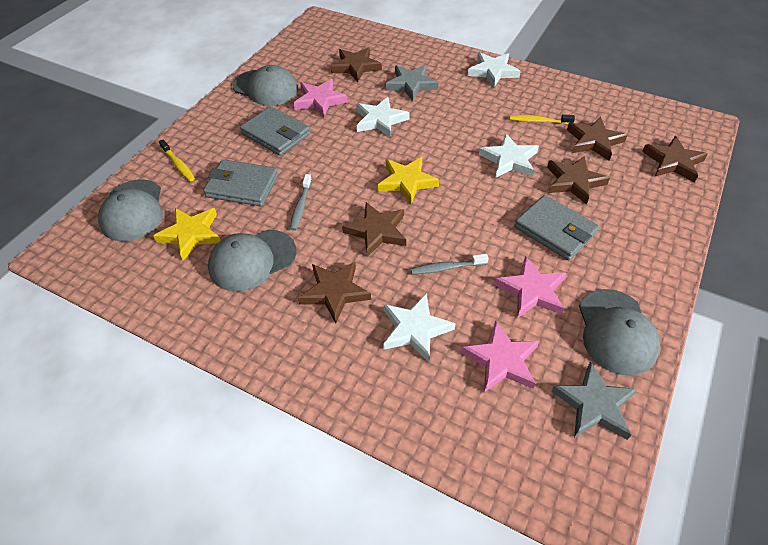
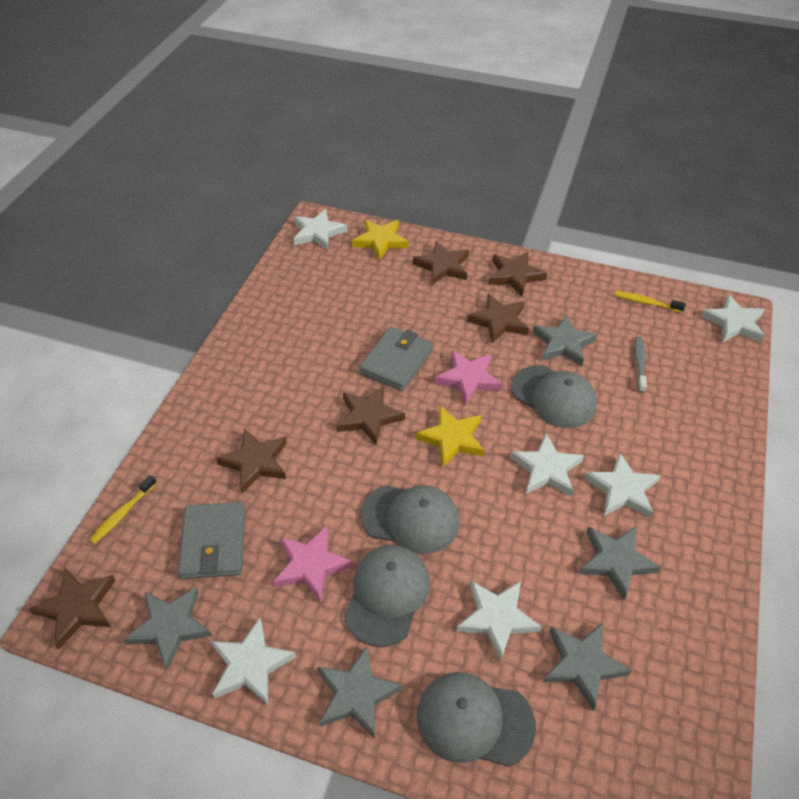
grey star: [386,65,438,101] [551,361,637,440] = 2 -> [123,587,212,670] [317,646,403,739] [533,315,598,366] [543,623,631,711] [579,527,661,600] = 5
grey toothbrush: [290,174,312,231] [411,254,489,274] = 2 -> [635,336,647,393] = 1
grey wallet: [203,159,279,207] [240,106,310,156] [514,195,599,260] = 3 -> [178,502,245,579] [359,327,433,391] = 2
pink star: [294,79,348,117] [461,320,539,393] [495,256,566,318] = 3 -> [273,525,353,603] [435,350,502,405] = 2
white star: [356,97,410,138] [383,293,456,362] [468,52,521,87] [479,134,539,178] = 4 -> [211,618,296,705] [293,209,347,251] [456,581,542,661] [510,433,584,497] [584,453,661,518] [701,294,765,342] = 6

